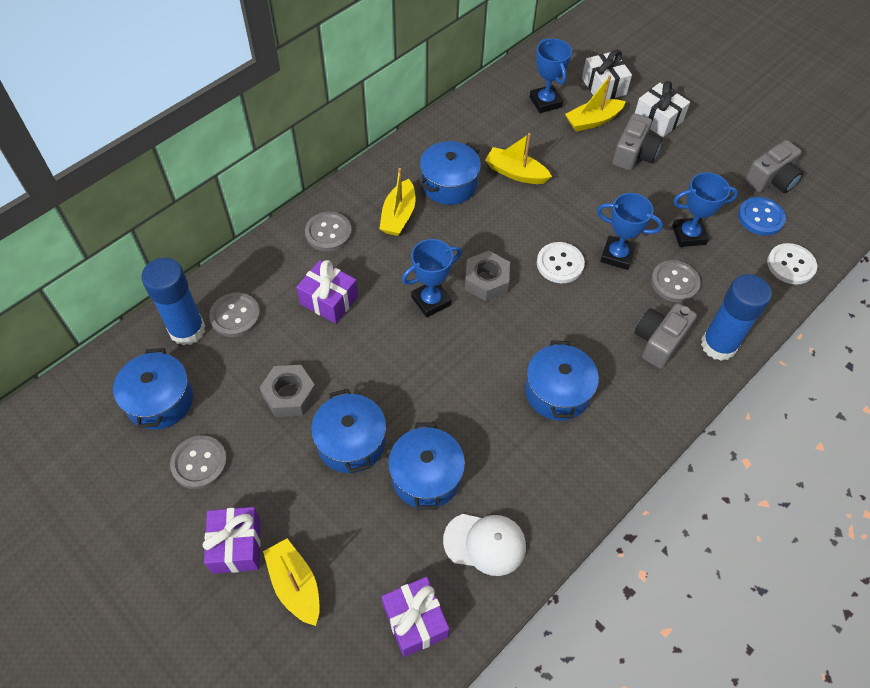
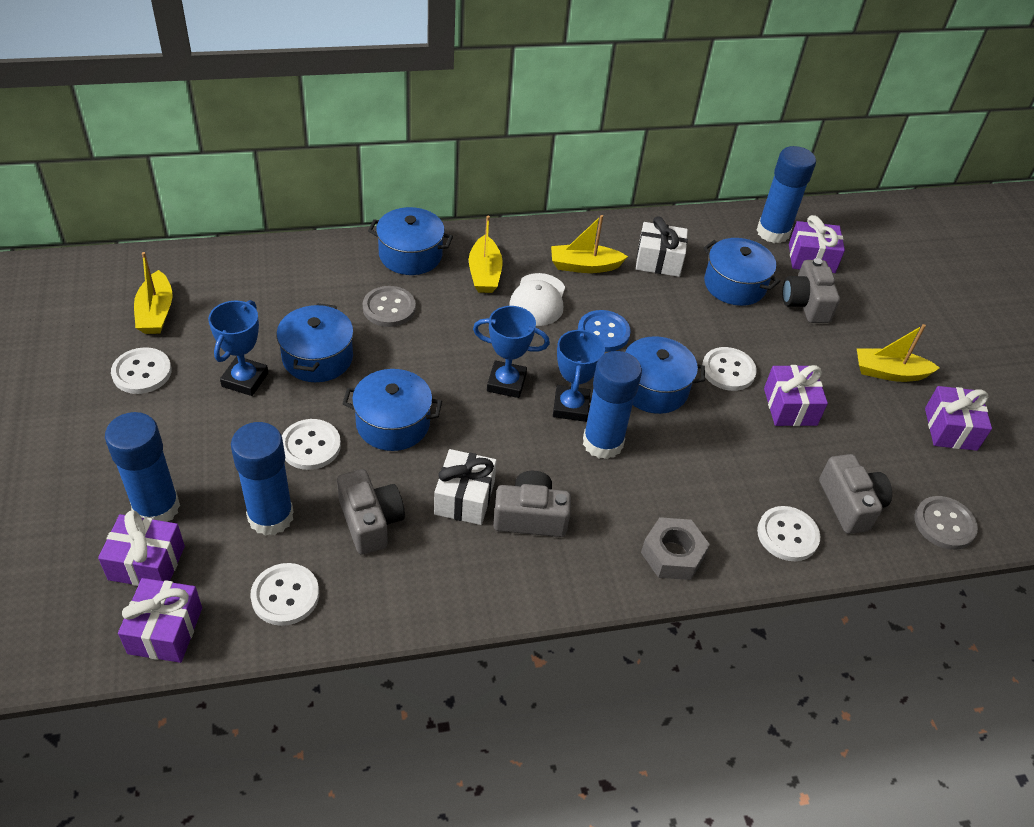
blue glue stick: [142,258,205,346] [701,274,772,361] = 2 -> [105,412,180,522] [231,422,294,536] [583,351,642,459] [757,146,816,243] = 4
blue trophy: [402,239,462,318] [530,39,572,113] [597,193,663,270] [672,172,738,247] = 4 -> [208,300,268,396] [473,306,550,398] [553,328,605,422] = 3
grey button: [170,436,227,489] [209,293,260,337] [305,212,352,252] [651,260,701,302] = 4 -> [363,286,416,327] [914,496,978,550] = 2
grey camera: [612,113,662,171] [634,303,697,369] [745,140,803,193] = 3 -> [337,469,405,554] [493,471,571,537] [782,258,840,323] [819,454,892,534] = 4
grey nut: [259,365,317,417] [465,251,510,301] = 2 -> [641,517,710,580] = 1
purple gift: [203,507,261,574] [296,260,358,324] [382,577,449,657] = 3 -> [98,510,185,586] [118,578,202,663] [764,365,828,426] [789,215,845,273] [925,386,992,451] = 5
white button: [537,242,585,283] [767,243,817,284] = 2 -> [111,347,172,394] [250,563,319,626] [282,419,341,470] [702,347,757,391] [757,506,821,561] = 5

